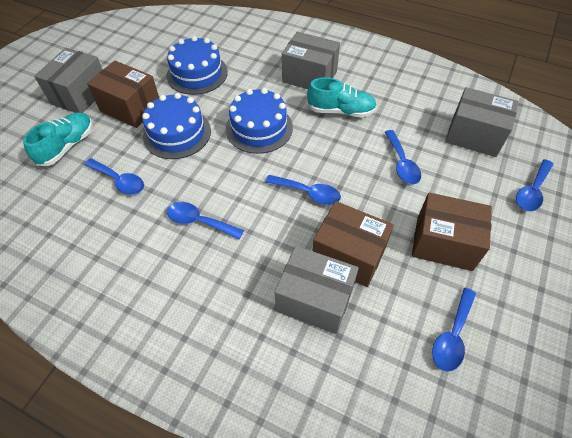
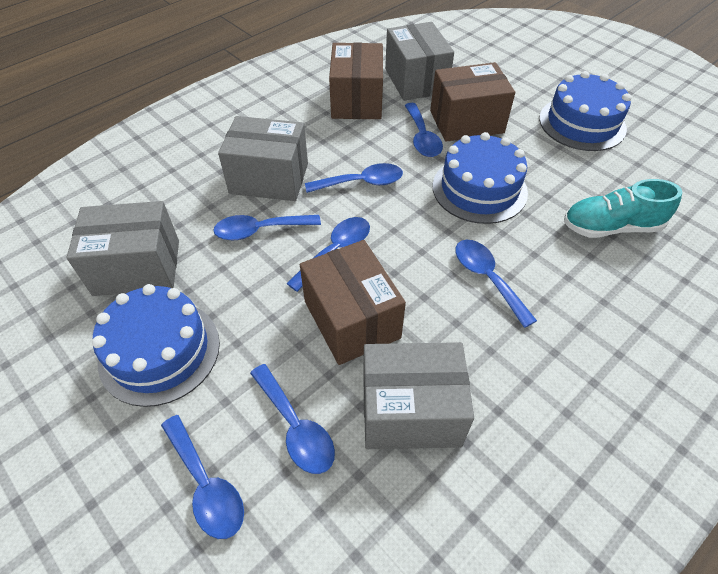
blue spoon: [84,158,144,195] [167,202,244,239] [265,175,341,205] [385,130,421,184] [432,288,476,372] [516,159,553,211] = 6 -> [161,415,244,539] [213,215,321,240] [250,364,335,474] [286,217,370,292] [305,163,403,193] [405,103,443,157] [455,240,537,328] = 7
turquoise shoe: [23,112,93,166] [307,77,377,117] = 2 -> [564,179,682,238] = 1

